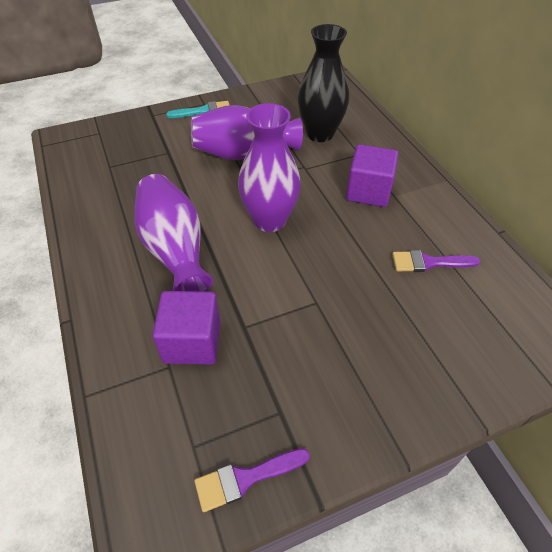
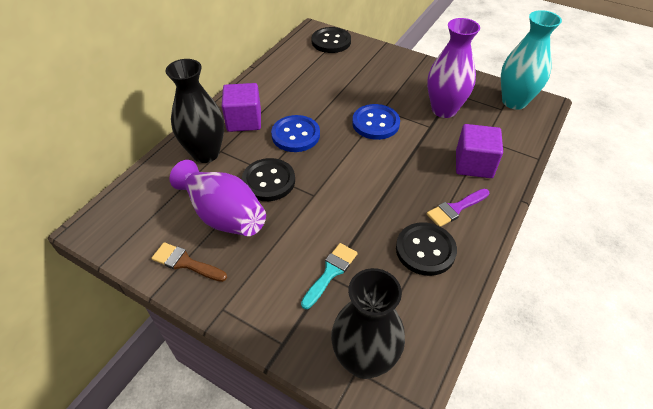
black button: none = 0 -> [242,158,295,201] [312,27,351,53] [396,222,457,276] = 3
black vase: [297,24,349,142] = 1 -> [165,59,224,163] [331,268,405,379] = 2
blue button: none = 0 -> [271,115,320,152] [352,104,400,140] = 2
brown brush: none = 0 -> [151,242,227,282] = 1
purple brush: [194,448,310,512] [392,250,480,272] = 2 -> [427,189,489,227] = 1
purple vase: [134,174,213,291] [191,105,303,160] [238,103,301,232] = 3 -> [170,160,266,236] [427,18,480,118] = 2
turquoise vase: none = 0 -> [501,10,562,110] = 1

